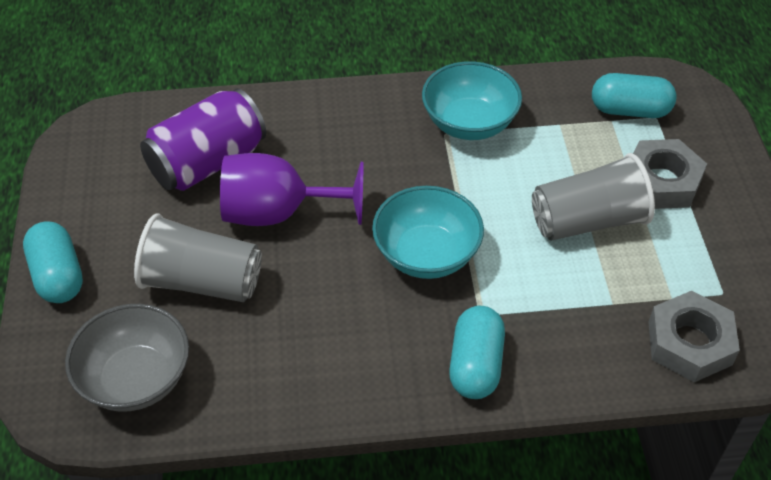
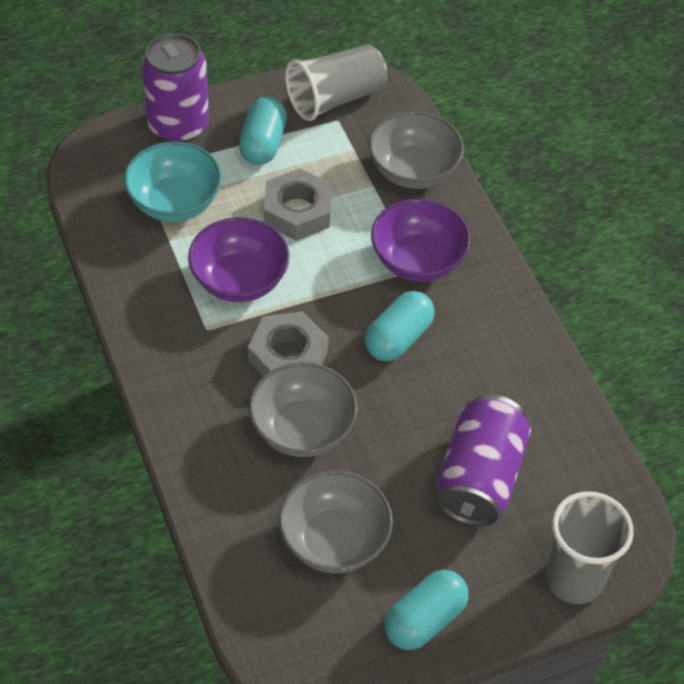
grey bowl: [65,304,189,412] = 1 -> [249,362,358,457] [279,470,393,573] [369,111,464,189] = 3
purple bowl: none = 0 -> [188,217,290,302] [371,199,471,282] = 2
purple can: [140,88,266,191] = 1 -> [142,33,209,142] [437,394,531,526] = 2
purple goblet: [220,153,364,226] = 1 -> none = 0
turquoise bowl: [372,186,484,279] [422,61,522,140] = 2 -> [124,142,222,222] = 1

